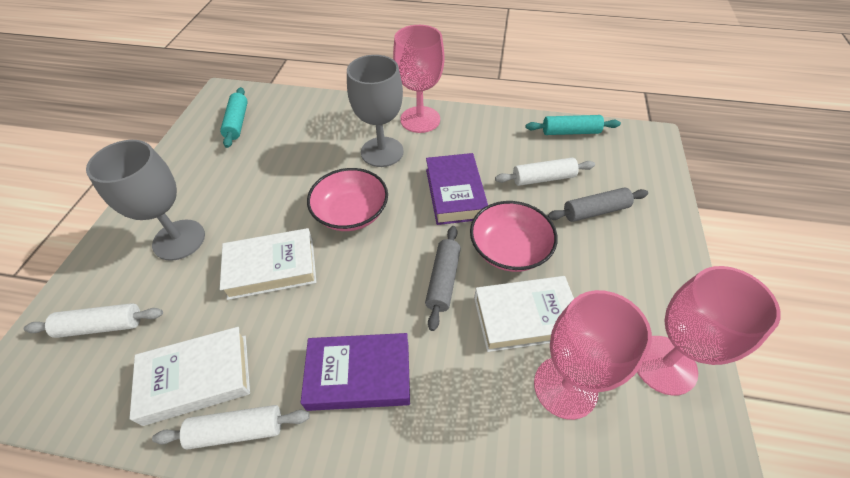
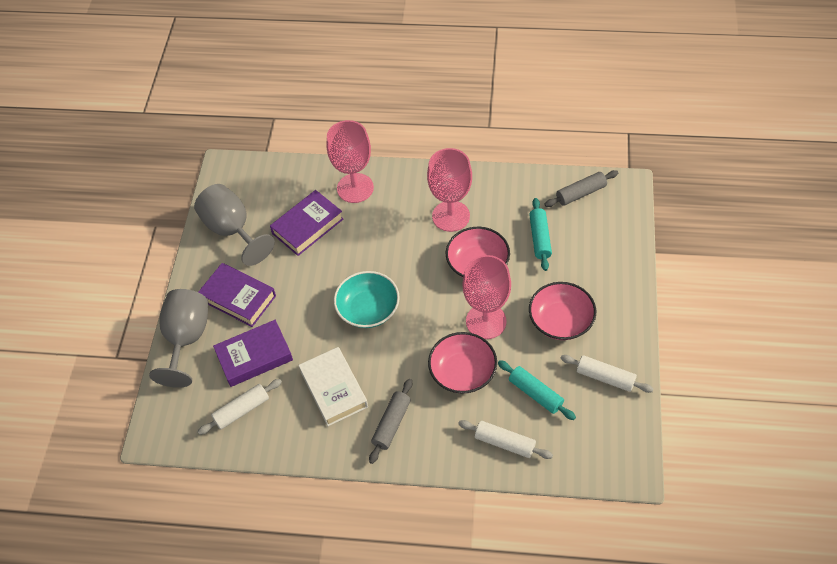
pink bowl: [307,168,388,231] [470,201,558,272] = 2 -> [428,332,497,394] [446,227,510,277] [529,282,596,340] = 3
purple book: [301,333,410,411] [426,153,488,225] = 2 -> [199,263,276,327] [213,320,293,387] [270,190,343,256] = 3
turquoise bowl: none = 0 -> [334,271,400,328] = 1
white book: [129,327,250,426] [220,228,316,300] [474,276,574,352] = 3 -> [298,347,368,426] = 1

